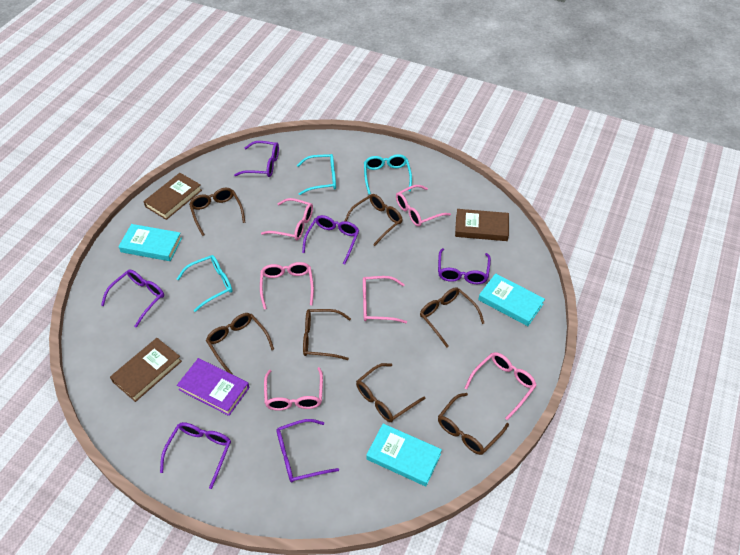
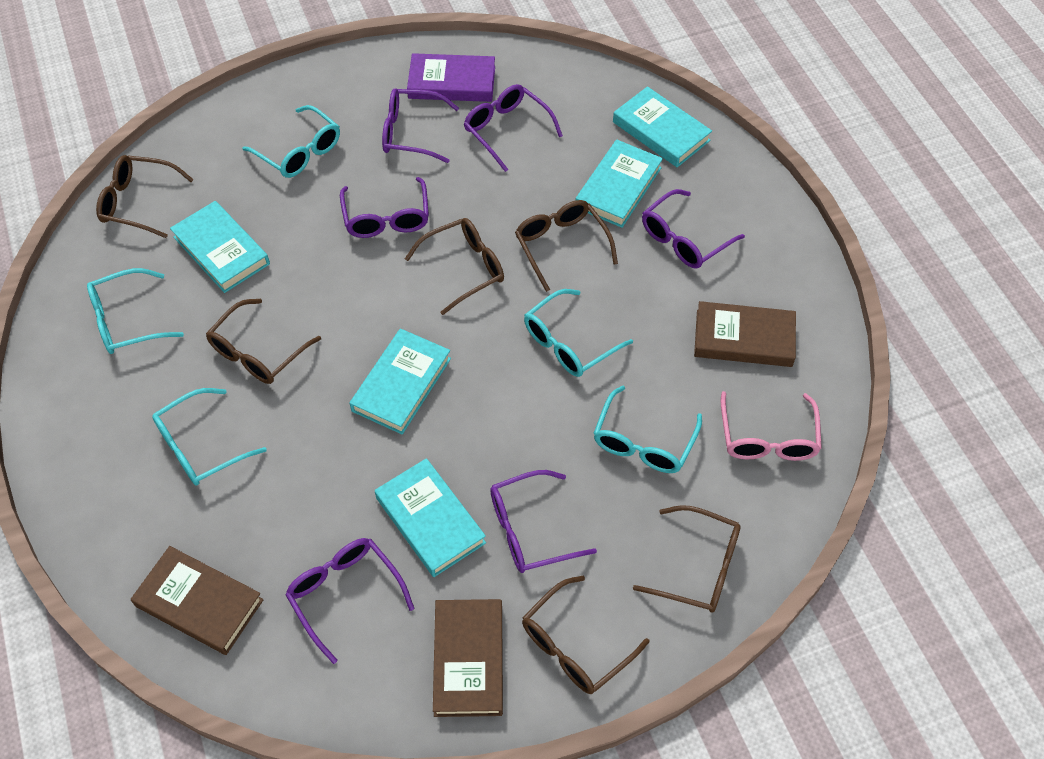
brown glasses: [189,188,246,236] [206,313,274,374] [303,309,351,360] [344,194,403,246] [356,363,425,422] [420,287,484,348] [438,393,509,455] = 7 -> [96,155,194,238] [206,299,321,384] [405,218,504,315] [515,200,618,292] [522,576,649,694] [633,505,741,613] = 6
pink glasses: [260,262,314,309] [261,198,313,240] [264,367,323,411] [363,276,407,323] [396,185,451,227] [465,352,537,420] = 6 -> [721,391,822,461] = 1
turquoise book: [118,224,182,261] [366,424,442,486] [478,273,545,326] = 3 -> [170,201,270,293] [350,329,451,434] [375,458,486,577] [575,140,663,228] [613,86,712,167] = 5
turquoise glasses: [177,255,232,312] [297,154,336,195] [364,154,412,194] = 3 -> [87,268,184,354] [152,388,267,486] [243,105,340,178] [524,289,633,377] [594,385,702,473] = 5

